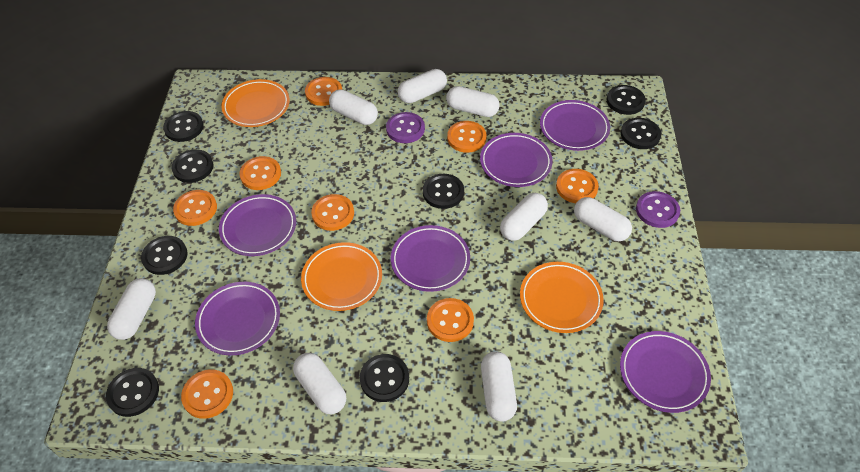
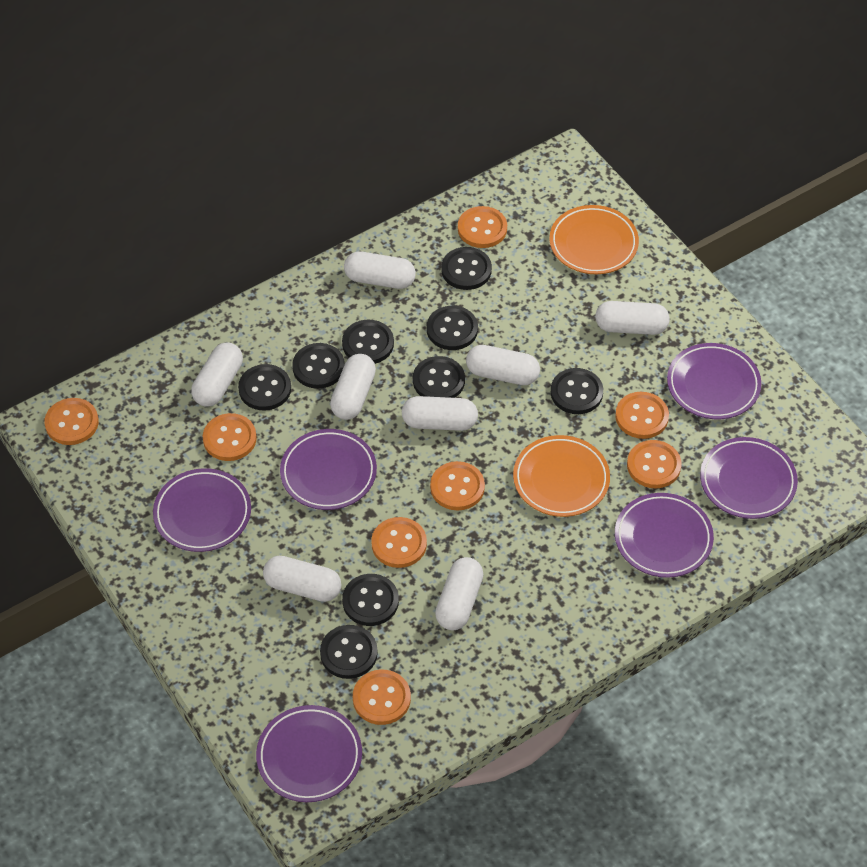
black button: [106,368,159,417] [141,236,187,275] [163,111,204,142] [171,149,213,183] [360,354,409,402] [423,174,464,209] [607,85,646,115] [621,118,661,149] = 8 -> [238,364,291,410] [292,343,345,389] [320,625,378,679] [342,320,394,364] [342,574,399,626] [413,356,465,398] [427,306,478,350] [441,247,492,290] [551,368,603,414] = 9
orange plate: [222,79,290,127] [301,242,382,311] [520,262,604,333] = 3 -> [513,435,610,517] [549,205,639,274] = 2
purple button: [386,112,425,143] [636,191,680,228] = 2 -> none = 0

